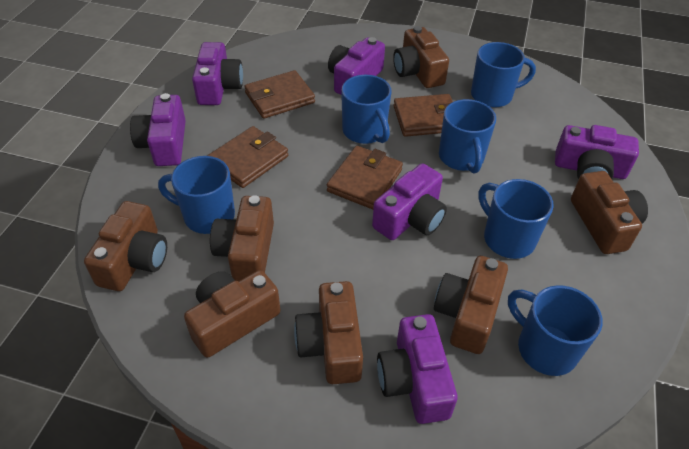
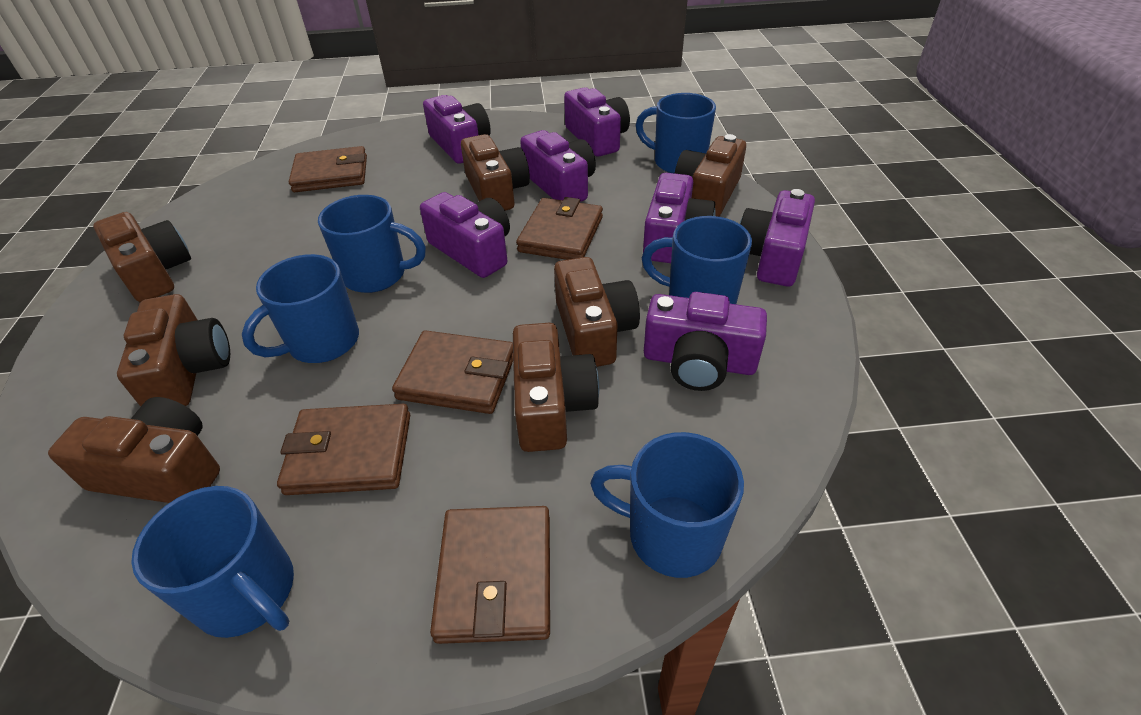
brown wallet: [207,126,288,188] [244,70,315,119] [327,146,403,210] [393,94,453,137] = 4 -> [277,404,410,495] [289,146,367,192] [392,330,513,414] [430,506,550,644] [516,197,603,260] = 5
purple camera: [130,93,186,166] [192,42,243,105] [328,37,385,95] [372,163,447,240] [377,314,458,424] [555,125,639,179] = 6 -> [420,192,510,278] [423,95,491,164] [520,130,596,202] [564,87,630,157] [643,173,716,263] [644,292,767,391] [739,189,815,287] = 7

